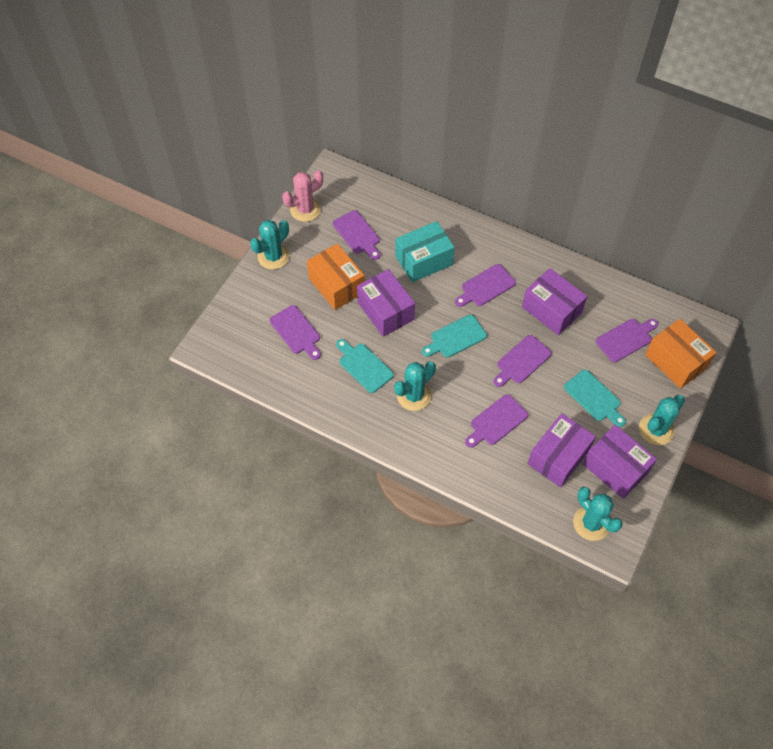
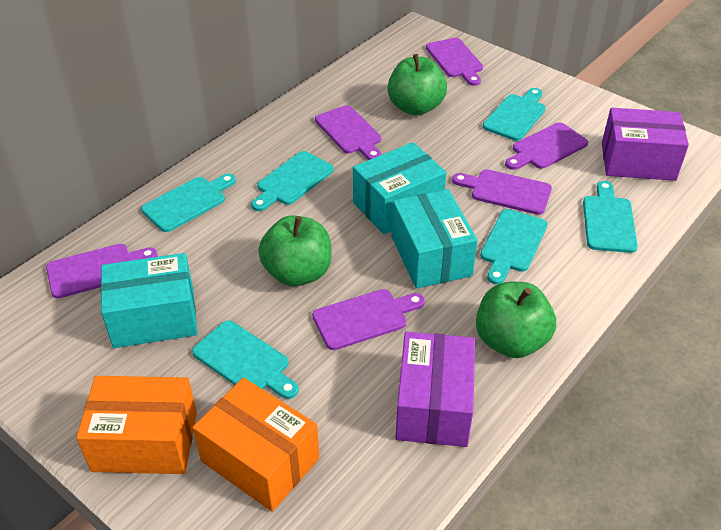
green apple: none = 0 -> [258,215,332,287] [387,54,447,116] [476,282,556,358] = 3
pink cactus: [282,170,323,222] = 1 -> none = 0
purple box: [357,269,415,337] [522,268,587,335] [527,413,596,487] [583,425,657,499] = 4 -> [395,332,475,447] [602,108,689,181] = 2
turquoise box: [395,221,455,282] = 1 -> [101,253,198,348] [353,142,446,234] [392,189,478,289] = 3
turquoise cactus: [250,220,290,270] [394,361,436,411] [573,487,623,541] [639,395,685,445] = 4 -> none = 0
turquoise cutting board: [336,339,394,393] [422,315,487,358] [564,370,626,427] = 3 -> [141,174,236,232] [192,320,299,399] [251,151,334,211] [480,209,548,284] [483,88,546,141] [583,181,638,253] = 6

